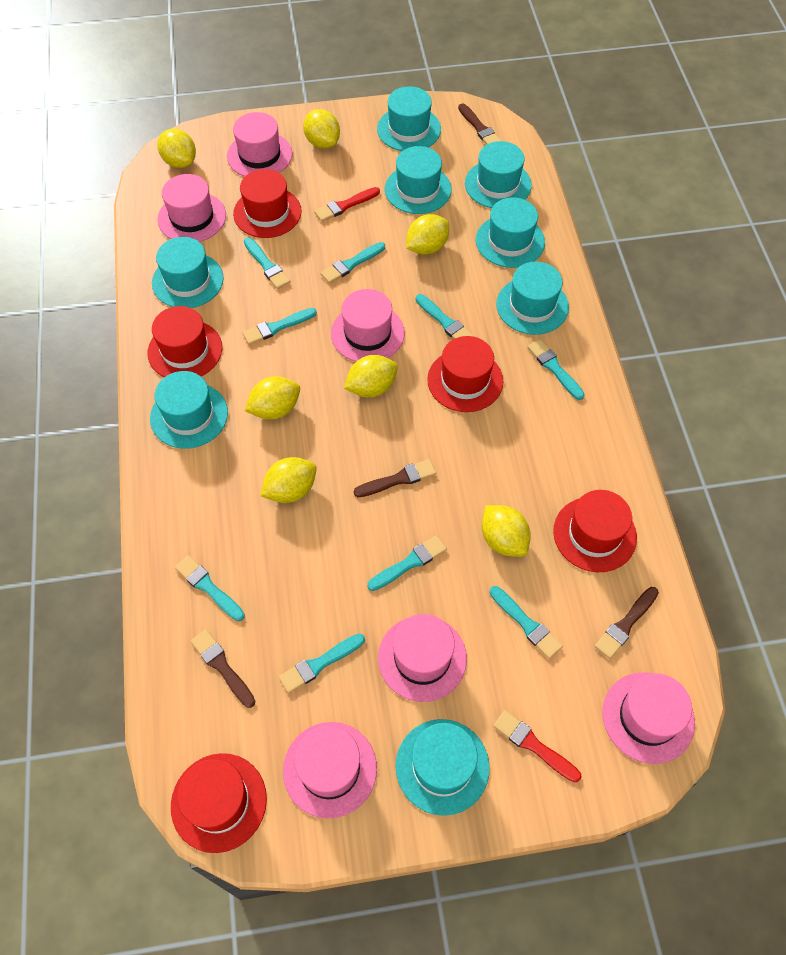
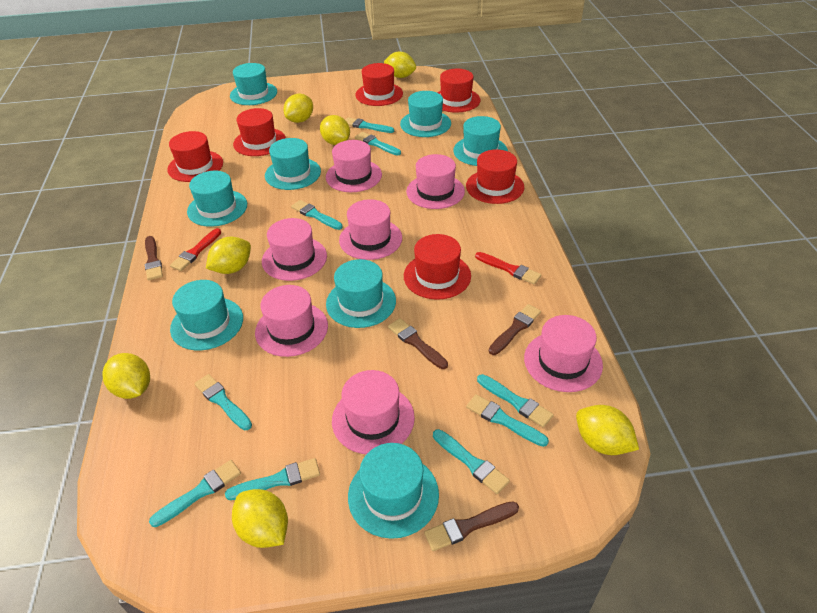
pink hat: [157,174,226,242] [227,112,292,177] [283,722,377,819] [331,289,405,362] [378,614,467,702] [602,672,695,764] = 6 -> [255,285,328,357] [262,218,327,281] [326,140,382,192] [332,370,415,454] [339,199,402,260] [406,154,465,209] [524,315,603,392] = 7
red hat: [148,306,222,377] [171,753,267,853] [233,169,302,238] [427,336,503,412] [553,490,637,572] = 5 -> [167,131,223,182] [233,108,286,156] [356,63,403,106] [404,234,471,300] [437,69,480,113] [466,149,524,204] = 6

